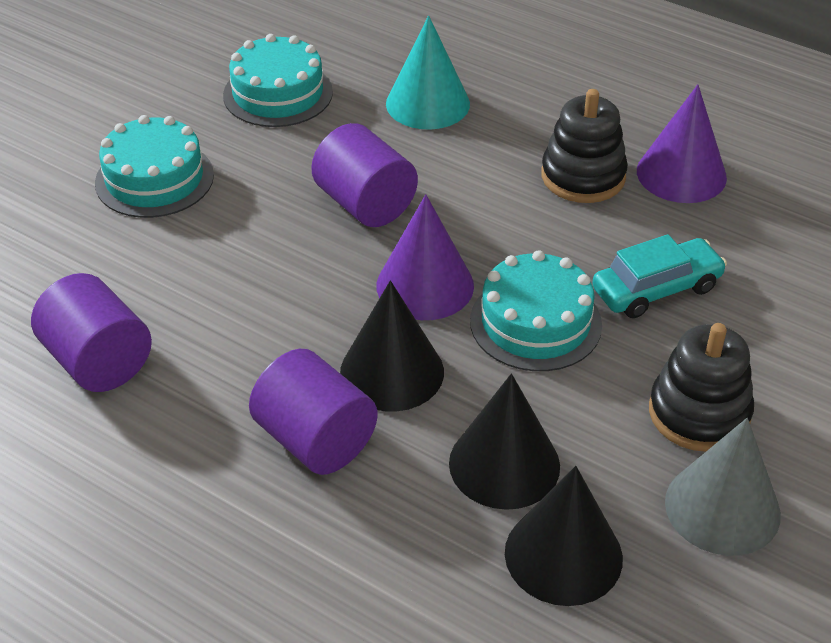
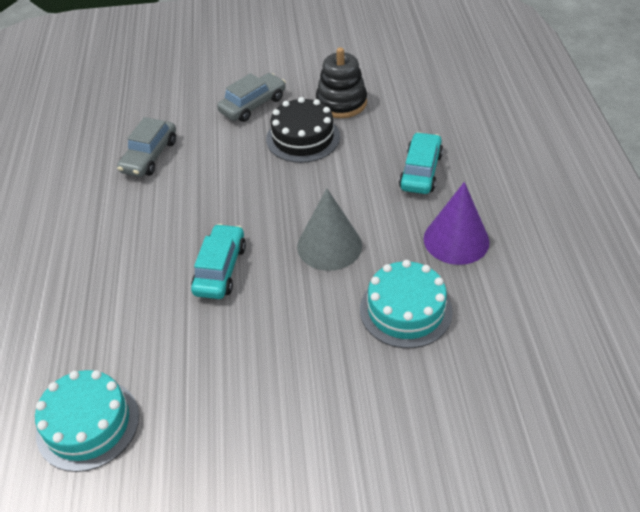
black cake: none = 0 -> [266,97,340,163] = 1
black cone: [340,280,444,412] [449,374,560,510] [505,466,623,606] = 3 -> none = 0
black stacking toy: [541,89,628,203] [649,323,754,452] = 2 -> [316,47,367,118] = 1
grey car: none = 0 -> [117,117,176,177] [217,73,286,122] = 2
purple cone: [376,194,474,320] [637,84,727,203] = 2 -> [424,182,490,265] = 1
purple cylinder: [31,273,152,392] [249,349,378,475] [311,123,418,227] = 3 -> none = 0
turquoise cake: [95,115,214,218] [223,34,333,127] [470,250,602,371] = 3 -> [35,370,139,472] [360,260,453,348] = 2
turquoise car: [592,234,727,318] = 1 -> [191,224,246,299] [399,132,443,194] = 2
turquoise cone: [386,15,470,129] = 1 -> none = 0

